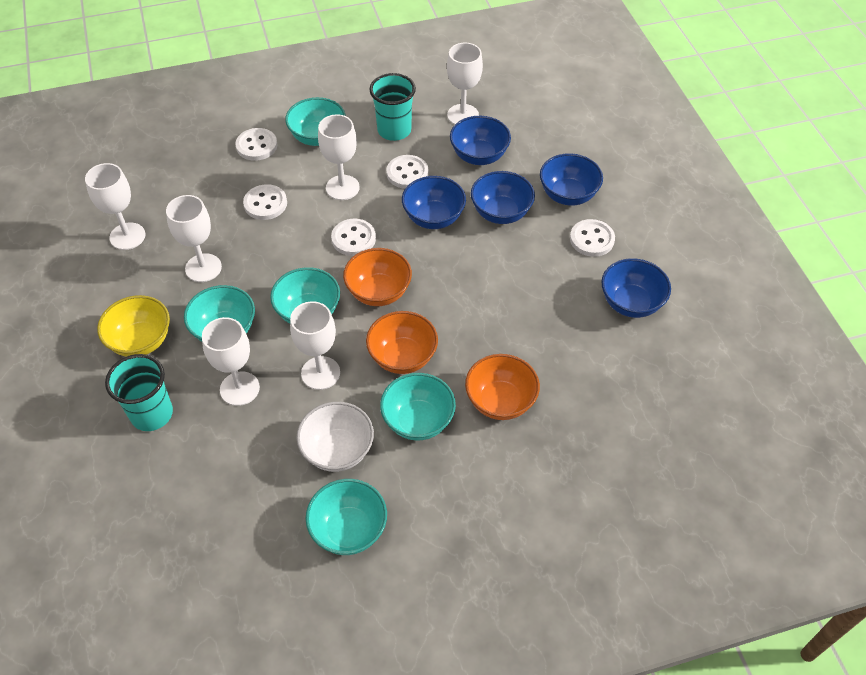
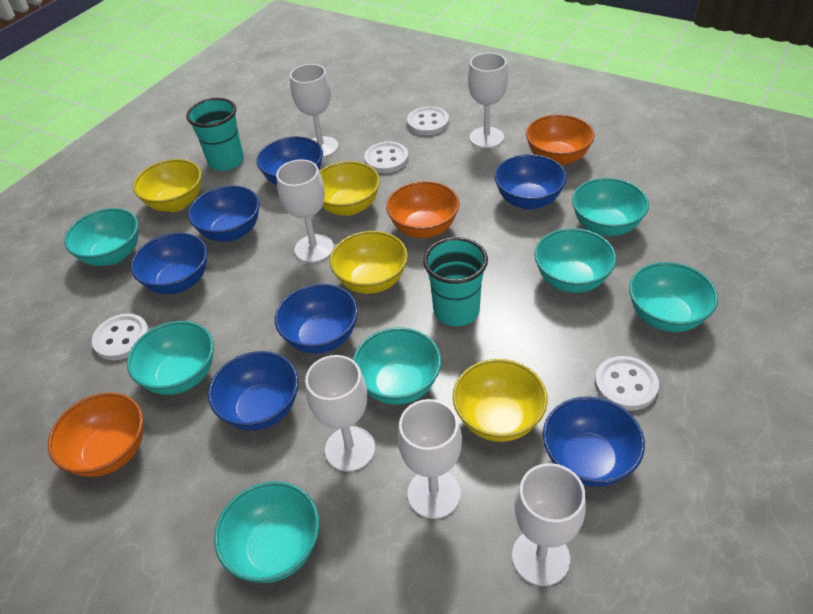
blue bowl: [402,176,466,229] [450,116,511,165] [471,171,535,224] [540,153,603,205] [601,258,671,318] = 5 -> [131,233,208,294] [188,185,260,242] [208,351,299,431] [256,137,323,185] [275,284,358,354] [494,154,567,210] [543,396,645,487] = 7
turquoise bowl: [184,285,255,342] [270,267,340,324] [285,97,345,146] [306,479,387,555] [380,373,456,441] = 5 -> [64,208,139,266] [127,321,214,395] [214,481,319,583] [353,327,441,405] [534,228,616,293] [572,178,649,236] [629,262,718,332] = 7
white bowl: [296,402,374,472] = 1 -> none = 0
white button: [236,128,277,161] [243,184,287,220] [331,219,376,256] [386,155,429,189] [570,219,615,257] = 5 -> [92,314,149,360] [364,142,409,173] [407,106,449,135] [595,356,659,411] = 4
yellow bowl: [97,295,170,357] = 1 -> [133,159,202,212] [319,161,380,216] [330,231,408,294] [453,359,548,442] = 4

